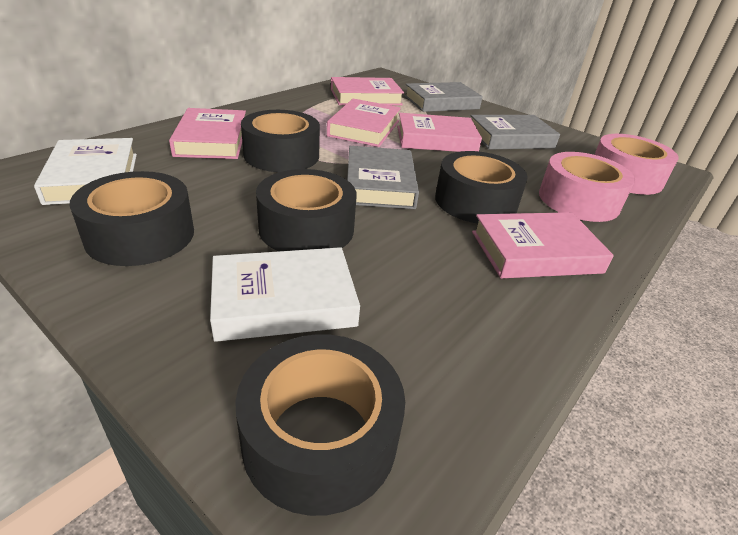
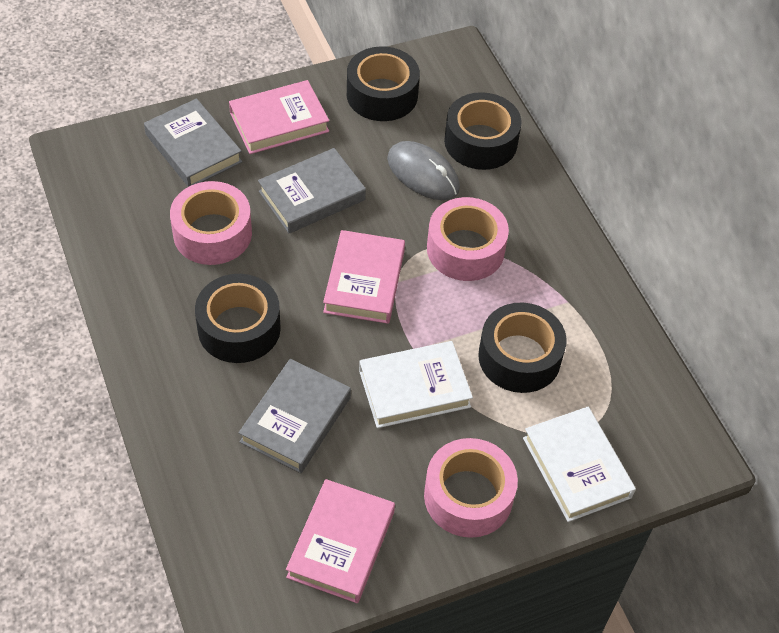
black tape: [70,171,194,266] [235,334,405,516] [241,110,320,172] [256,169,357,251] [435,151,528,223] = 5 -> [195,274,281,363] [347,46,420,121] [444,92,522,170] [478,303,567,393] = 4
grey mouse: none = 0 -> [387,141,460,200] = 1
pink book: [169,108,246,159] [327,99,401,147] [331,77,404,105] [397,113,482,152] [472,212,614,278] = 5 -> [229,80,329,154] [286,479,395,603] [323,230,405,324] = 3
pink tape: [539,152,635,222] [594,134,679,195] = 2 -> [170,181,252,265] [424,438,518,538] [427,197,509,281] = 3

